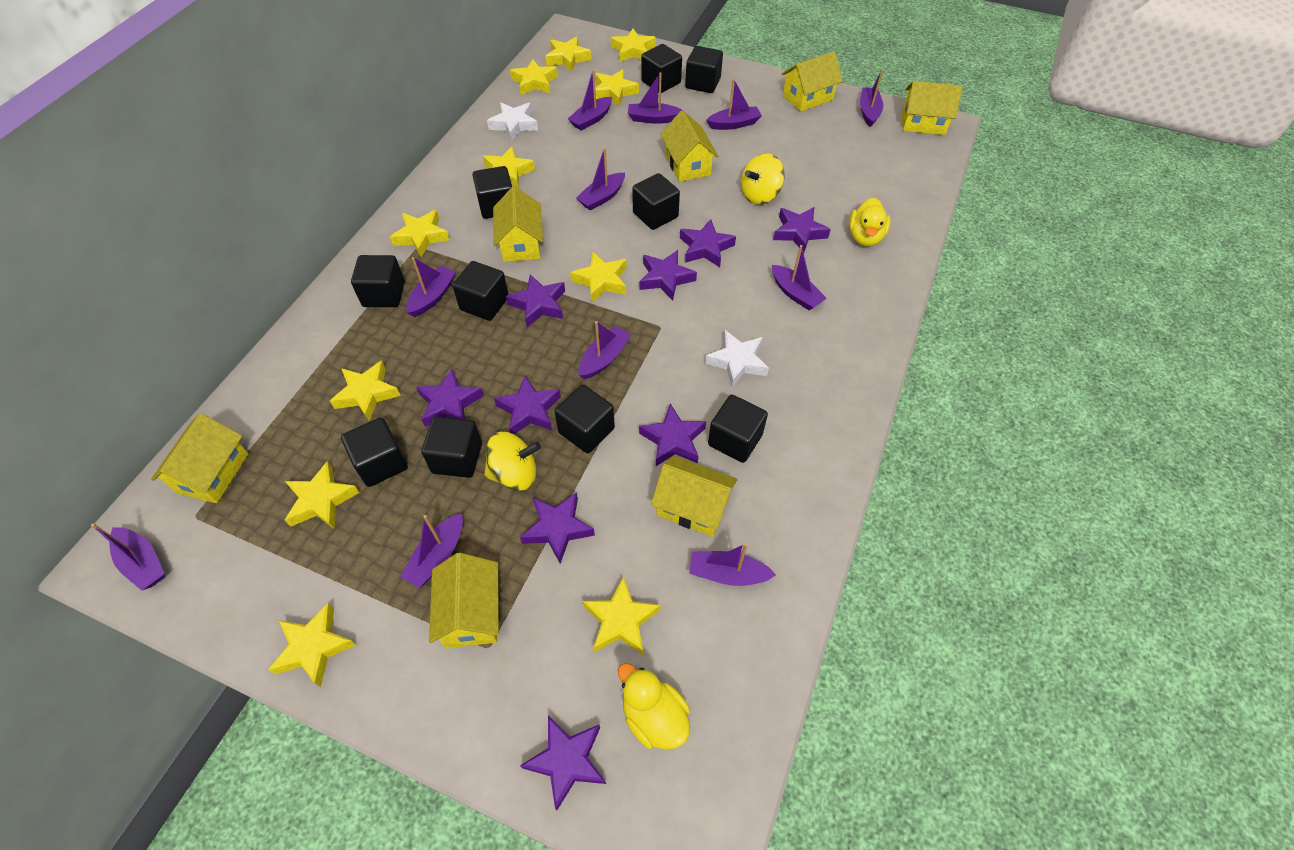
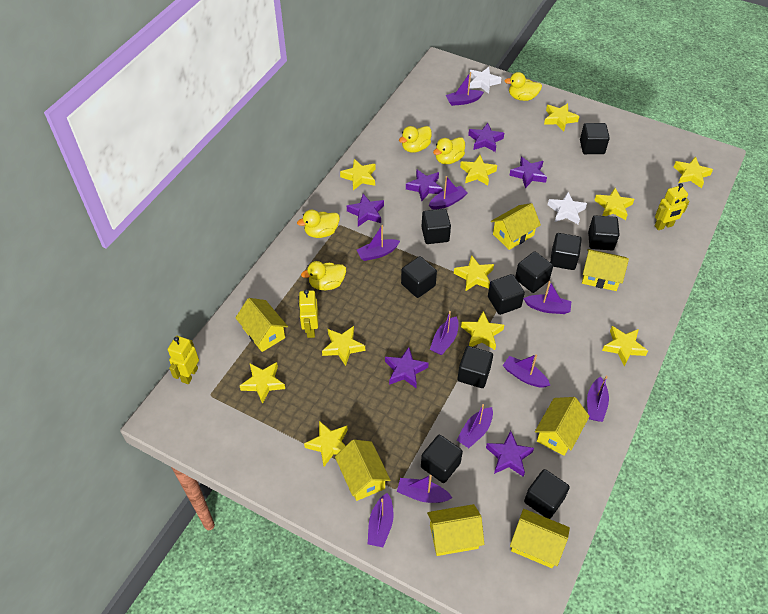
purple boat: [91,524,165,591] [400,513,463,588] [406,257,456,317] [568,70,612,131] [576,148,625,211] [579,321,631,379] [628,72,682,124] [689,543,776,586] [706,78,762,130] [772,245,827,310] [860,69,884,127] = 11 -> [357,225,400,261] [368,493,394,547] [397,475,452,503] [429,176,467,210] [430,311,458,355] [446,72,484,106] [457,404,493,448] [502,354,550,388] [523,281,571,314] [587,376,609,422] = 10
purple star: [416,369,484,427] [494,375,561,434] [506,274,565,327] [520,492,595,564] [520,716,606,810] [639,250,697,301] [639,404,706,466] [680,219,736,267] [773,207,831,252] = 9 -> [347,194,384,226] [385,347,429,388] [406,169,443,201] [468,123,504,152] [486,431,534,477] [509,157,547,188] = 6
yellow duck: [618,663,690,749] [849,198,891,247] = 2 -> [297,210,340,238] [301,261,346,290] [399,126,432,153] [433,137,465,164] [504,72,542,101] = 5
yellow robot: none = 0 -> [168,336,199,384] [298,289,318,338] [655,183,689,230] = 3
yellow spinning top: [484,432,541,491] [741,153,785,204] = 2 -> none = 0

